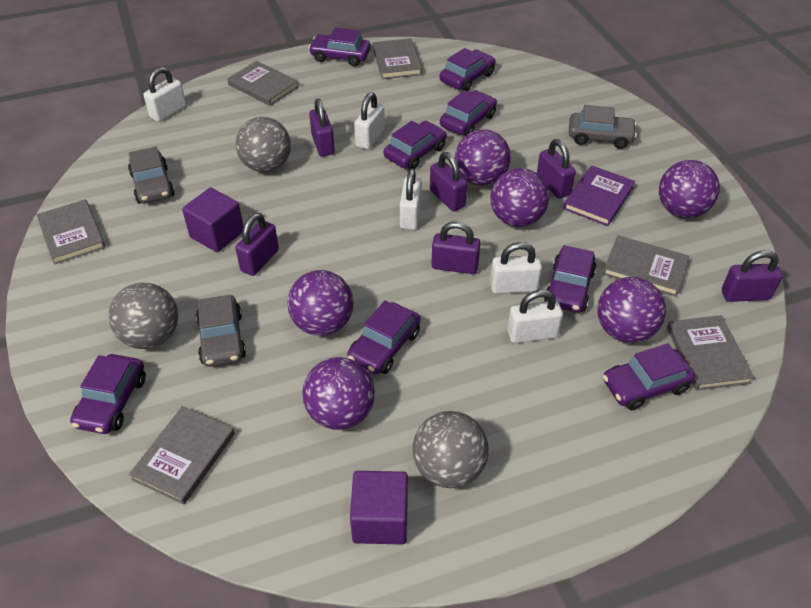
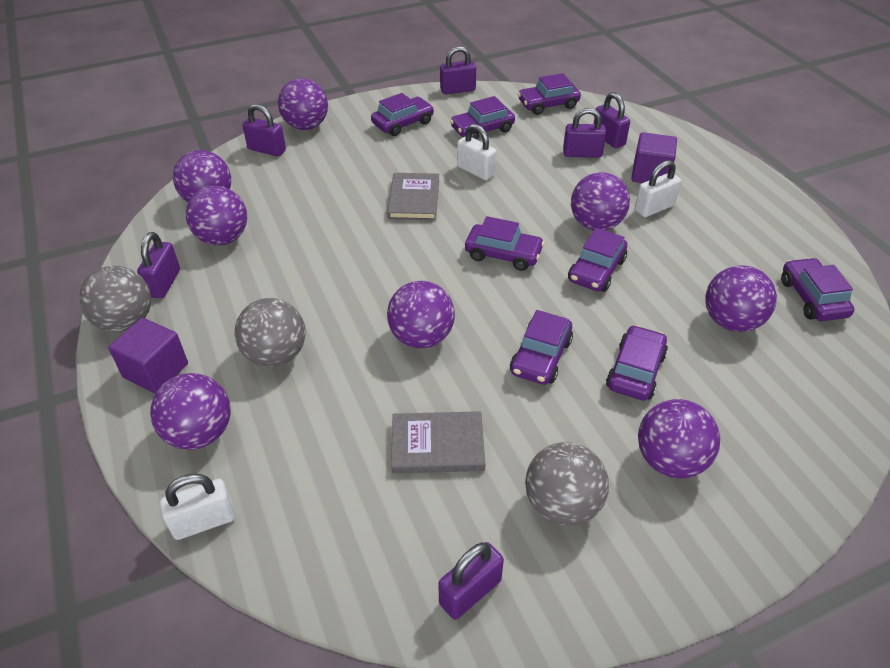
grey book: [36,199,105,265] [129,406,235,505] [227,61,299,106] [373,38,422,79] [603,235,689,297] [667,315,755,391] = 6 -> [387,173,439,220] [391,411,485,473] = 2
grey car: [128,147,175,204] [196,295,246,367] [569,105,637,149] = 3 -> none = 0
purple ball: [287,270,354,336] [303,357,375,430] [455,129,511,186] [490,168,549,227] [597,277,666,343] [659,160,720,218] = 6 -> [150,373,230,450] [173,150,231,202] [186,186,247,245] [278,79,328,130] [387,281,455,348] [571,172,630,231] [638,399,720,478] [705,265,777,332] = 8
purple book: [563,165,635,226] = 1 -> none = 0
white padlock: [143,67,186,122] [354,92,385,149] [400,168,422,230] [490,242,542,294] [507,290,563,343] = 5 -> [160,474,235,540] [457,124,496,180] [635,160,681,217] = 3

